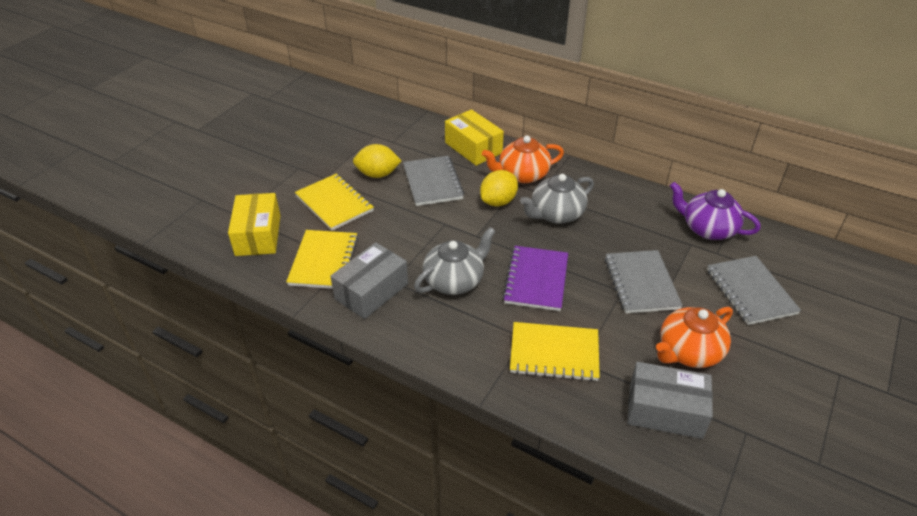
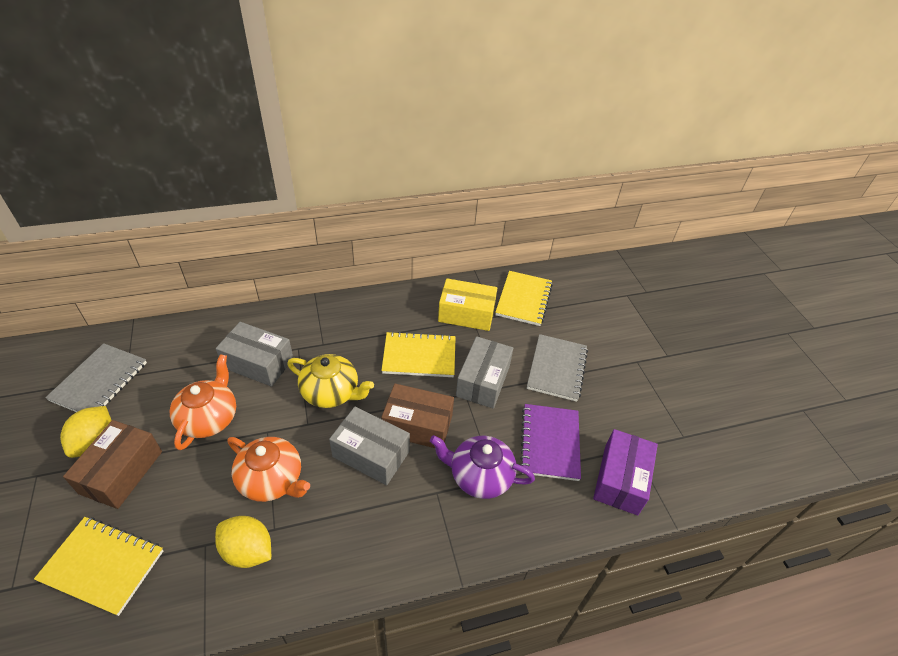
brown box: none = 0 -> [63,420,162,509] [381,383,454,448] = 2
grey box: [330,242,408,319] [627,362,713,439] = 2 -> [216,322,293,387] [329,407,410,485] [456,336,513,409] = 3
grey notebook: [403,156,464,206] [605,250,683,313] [707,256,801,325] = 3 -> [45,343,147,412] [527,334,588,402] = 2
grey teapot: [414,227,496,295] [520,174,594,224] = 2 -> none = 0
purple box: none = 0 -> [593,429,658,515] = 1
yellow box: [228,193,280,256] [445,109,504,166] = 2 -> [438,278,497,331] = 1
yellow teapot: none = 0 -> [287,354,374,408] = 1

